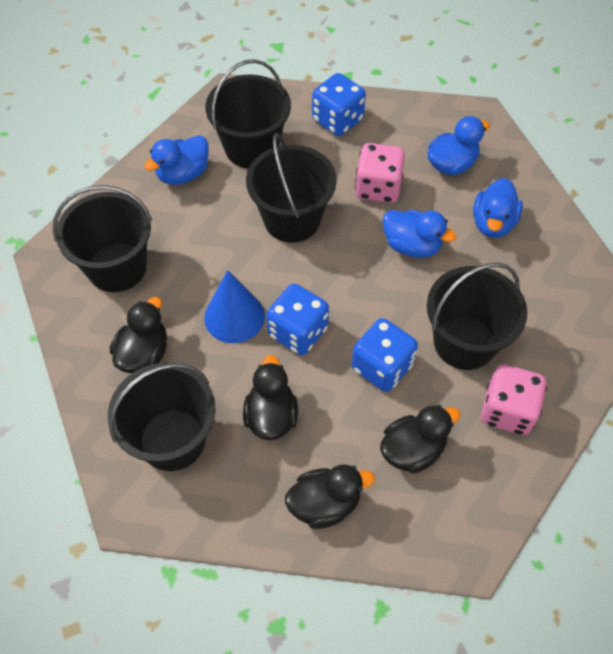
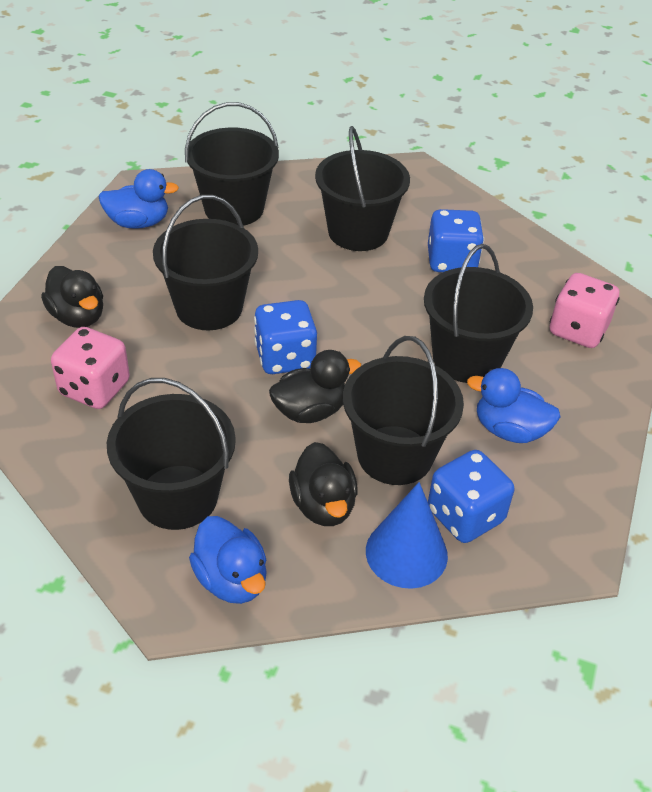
black bucket: [53,185,152,292] [108,363,216,471] [206,59,291,168] [246,133,337,243] [427,262,527,370] = 5 -> [107,378,236,530] [153,195,258,330] [185,102,279,226] [315,126,410,251] [343,336,464,485] [424,244,533,383] = 6
black duck: [110,297,167,373] [243,355,298,440] [285,464,375,529] [380,405,461,474] = 4 -> [41,266,103,328] [269,350,361,423] [289,442,358,526] = 3
blue duck: [144,135,209,185] [383,210,456,258] [427,116,490,175] [473,178,523,238] = 4 -> [98,169,179,229] [189,516,267,604] [467,368,561,443] = 3

